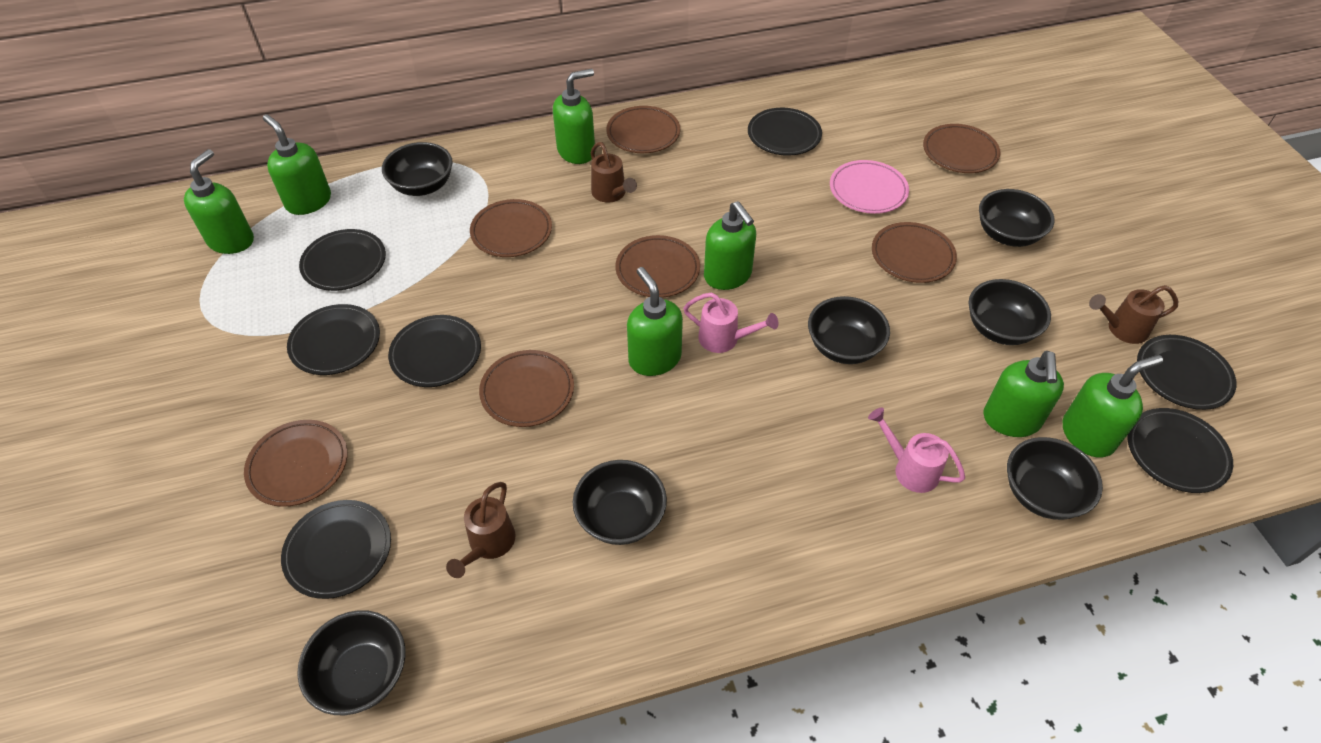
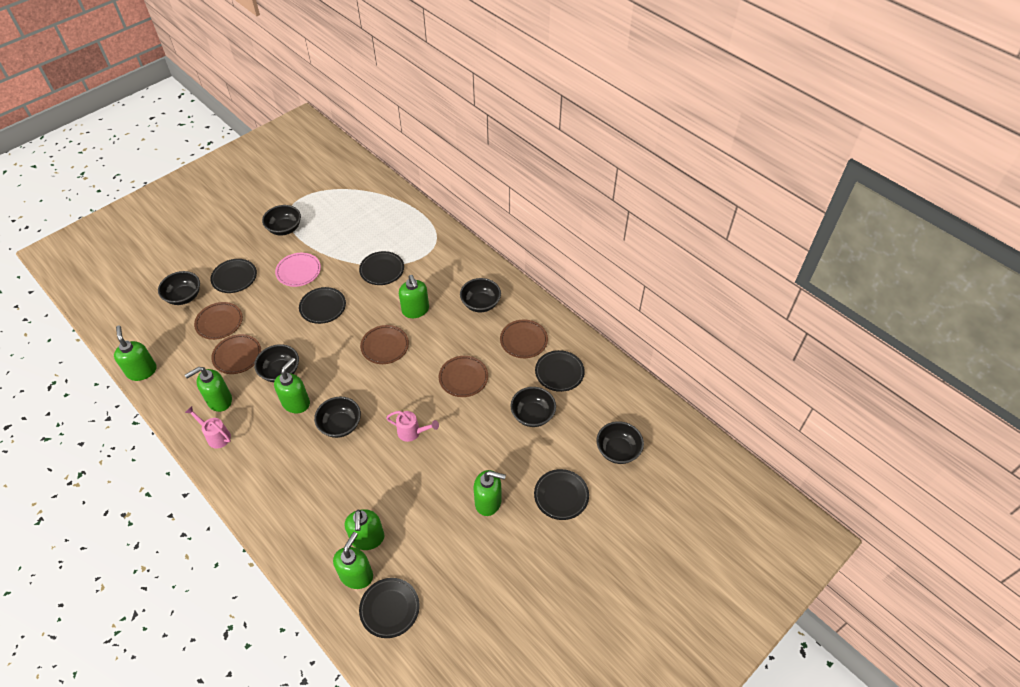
black plate: [281,500,391,599] [287,304,380,375] [299,229,386,291] [388,315,481,387] [748,108,822,156] [1127,408,1233,493] [1137,335,1237,410] = 7 -> [210,259,257,293] [299,287,346,324] [359,251,404,285] [359,578,419,638] [534,469,589,520] [535,350,585,392] = 6
brown plate: [244,420,348,507] [470,199,552,257] [479,350,574,427] [606,106,680,153] [615,235,700,298] [872,222,957,283] [923,124,1001,173] = 7 -> [194,302,243,340] [211,334,261,374] [360,325,409,364] [439,356,488,397] [500,319,548,358] = 5
brown watering can: [446,482,516,578] [591,142,637,203] [1089,285,1178,344] = 3 -> none = 0

